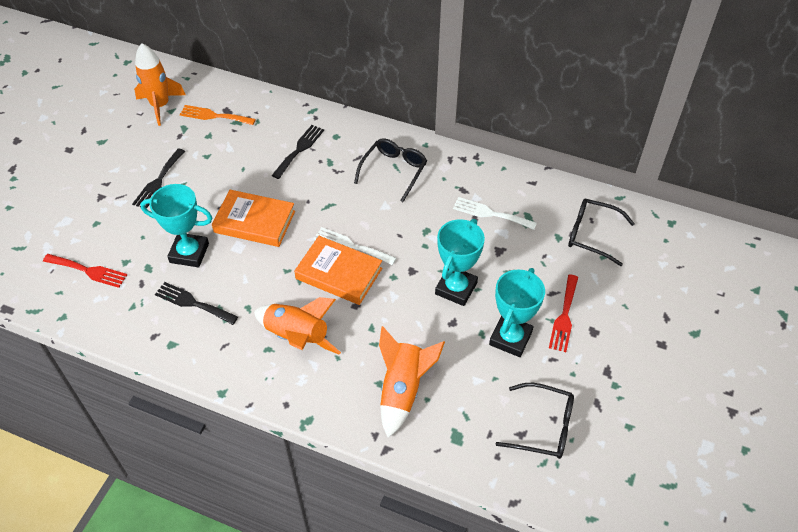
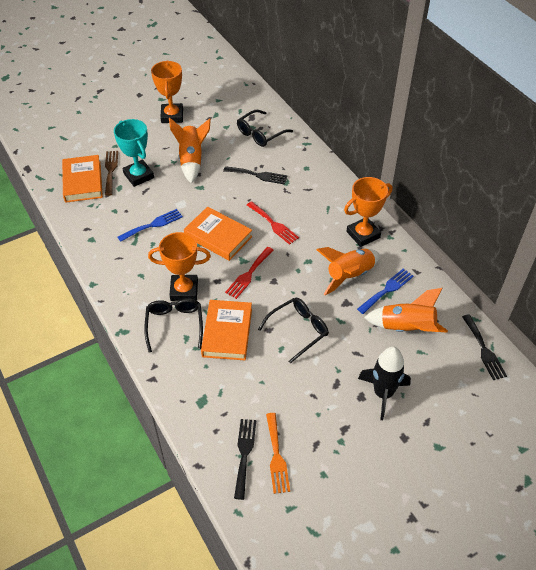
black rocket: none = 0 -> [358,347,411,420] = 1
blue fork: none = 0 -> [118,209,183,242] [357,269,414,314] = 2
brown fork: none = 0 -> [105,151,118,196] = 1
orange book: [212,190,295,247] [294,236,382,305] = 2 -> [62,155,103,203] [184,207,252,261] [201,300,252,360] = 3
orange trophy: none = 0 -> [148,232,211,301] [151,61,183,123] [344,177,392,247] = 3
turquoise trophy: [140,184,212,267] [435,219,485,306] [489,268,545,357] = 3 -> [114,119,154,187] = 1
white fork: [314,227,396,265] [453,197,537,230] = 2 -> none = 0

